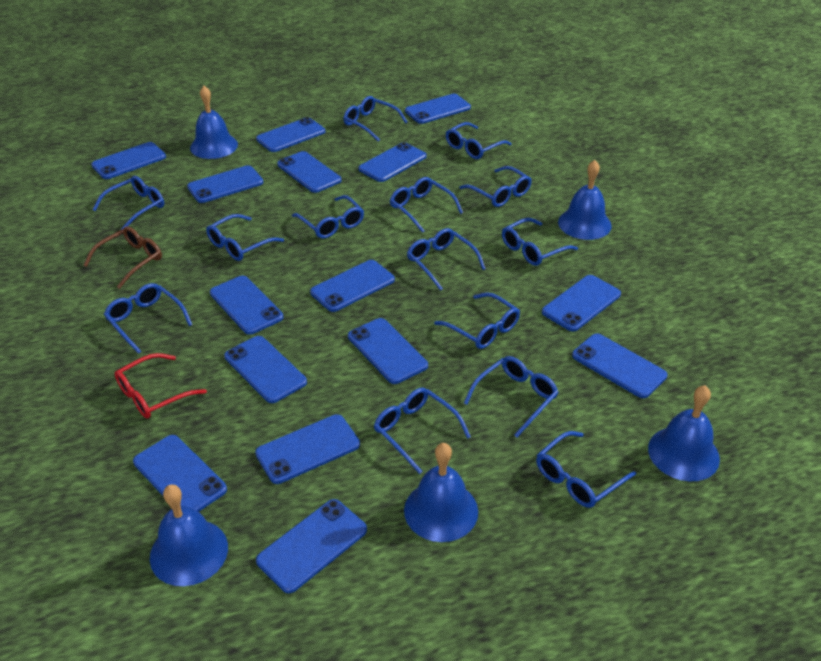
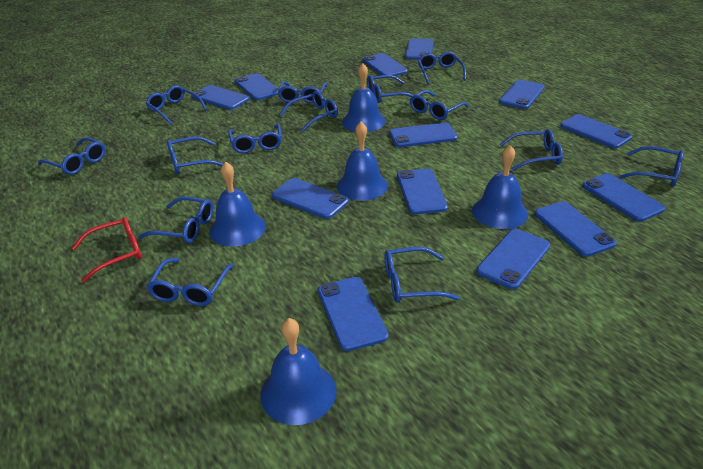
blue phone: [91,142,166,179] [133,435,227,512] [187,165,263,203] [210,276,283,335] [224,336,307,403] [255,414,360,484] [256,117,325,152] [256,499,367,593] [277,151,342,193] [310,260,395,312] [348,318,428,384] [358,142,427,182] [405,94,471,124] [542,275,621,331] [572,333,668,398] = 15 -> [191,85,249,110] [235,73,279,100] [272,178,349,219] [318,277,389,351] [362,53,408,76] [389,123,458,147] [397,169,448,214] [405,38,434,60] [476,229,550,289] [499,80,545,109] [534,201,617,257] [560,114,633,148] [582,173,665,222] = 13
brown glasses: [84,226,162,289] = 1 -> none = 0

